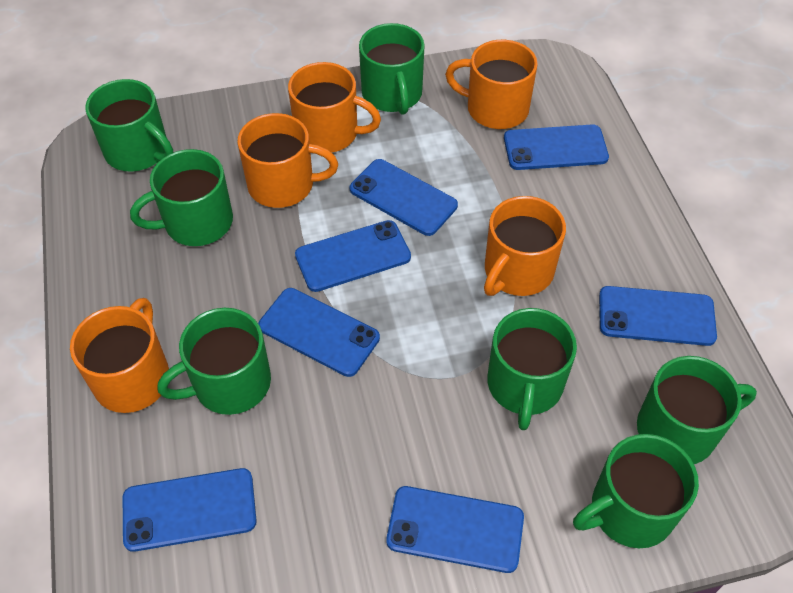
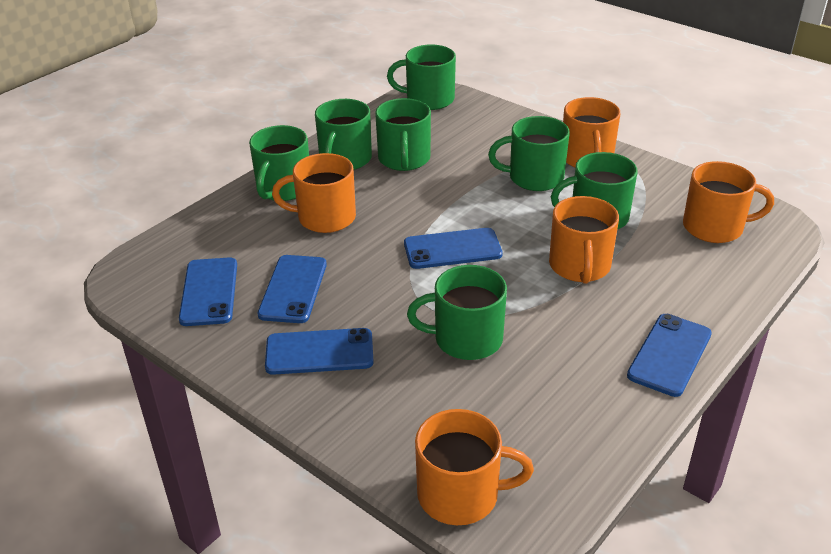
blue phone: [123,468,257,552] [258,288,380,377] [295,220,411,292] [350,159,458,236] [386,486,524,573] [504,125,609,170] [599,286,717,346] = 7 -> [179,257,237,326] [257,255,327,323] [265,328,374,375] [404,228,503,269] [627,314,712,397] = 5

